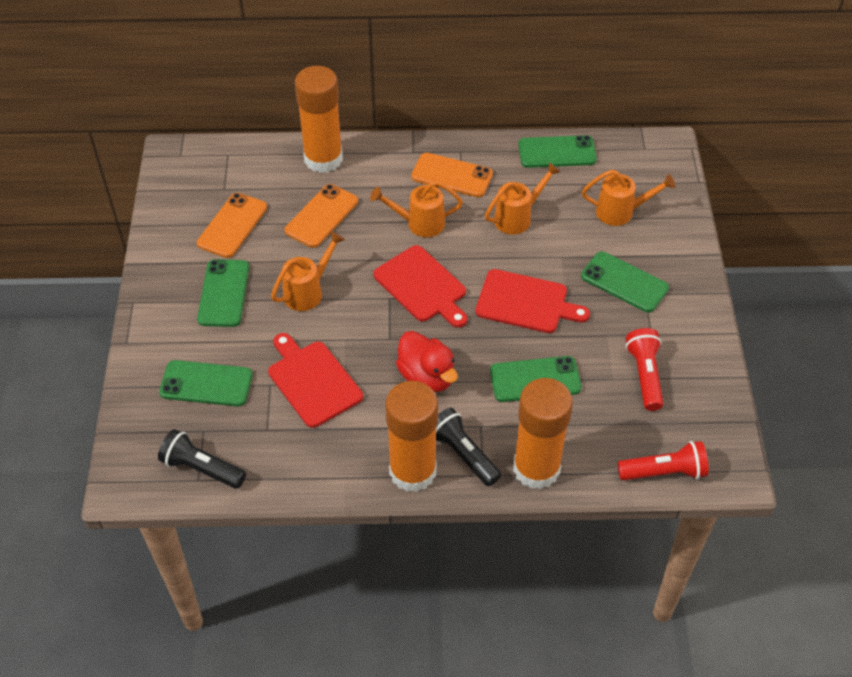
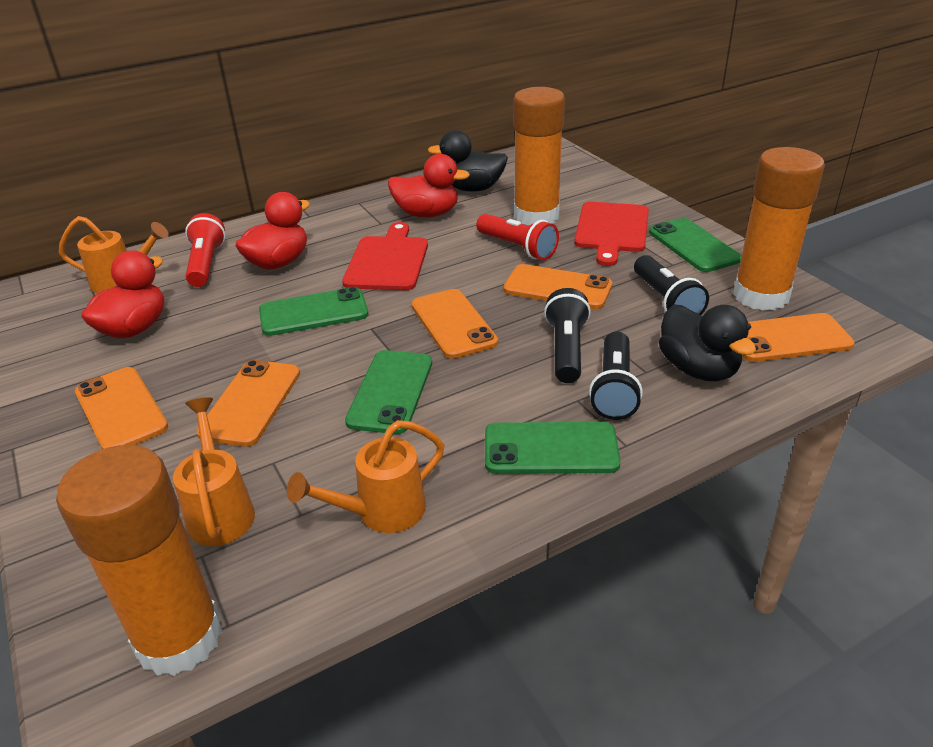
black duck: none = 0 -> [428,130,508,191] [659,304,756,381] = 2
black flashlight: [158,429,246,489] [436,408,501,487] = 2 -> [544,288,591,383] [589,332,643,420] [634,255,709,315] = 3
green phone: [159,360,253,406] [197,259,249,327] [490,356,582,402] [519,135,597,168] [581,251,669,312] = 5 -> [259,287,368,336] [345,350,432,434] [485,422,621,474] [649,218,742,272] = 4
orange phone: [197,193,267,258] [285,184,358,248] [411,153,493,197] = 3 -> [75,367,168,449] [196,360,300,447] [412,289,498,359] [503,264,612,309] [742,313,854,362] = 5
orange watering can: [271,231,345,311] [370,181,463,237] [485,162,561,235] [582,170,676,226] = 4 -> [59,216,169,294] [173,397,255,546] [287,420,444,533] = 3
red cutting board: [268,333,363,428] [373,245,468,328] [475,269,590,333] = 3 -> [342,222,428,290] [574,202,649,266] = 2
red duck: [396,331,458,392] = 1 -> [81,251,164,338] [235,192,310,270] [388,154,470,217] = 3

